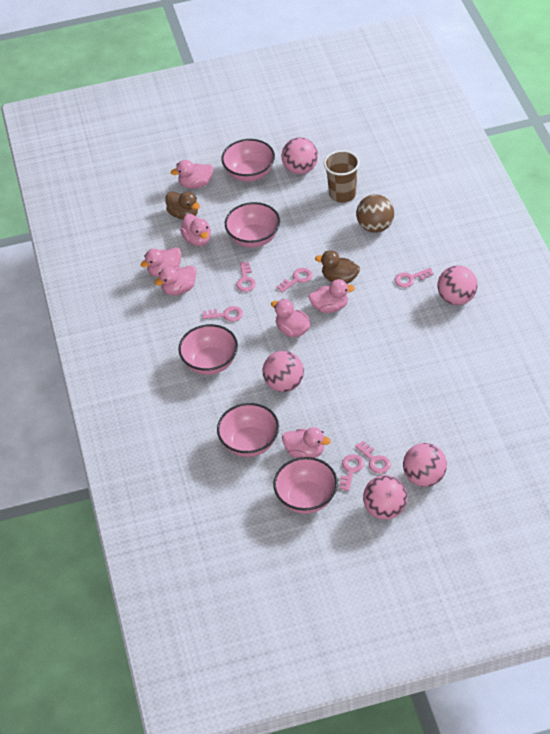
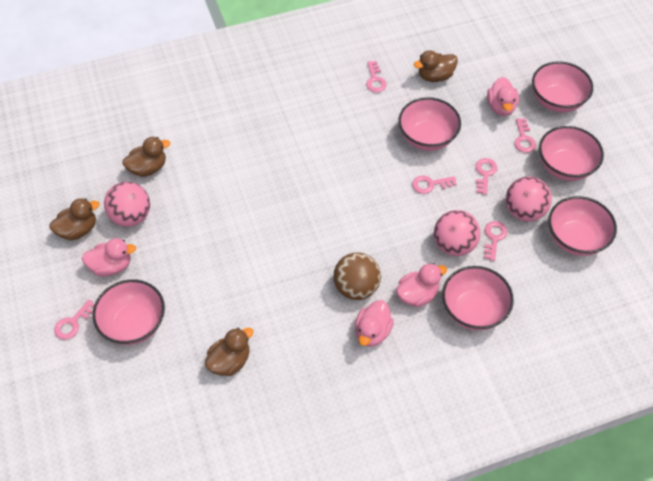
brown cup: [324,150,360,203] = 1 -> none = 0
brown duck: [165,191,200,220] [315,250,360,284] = 2 -> [50,198,100,241] [122,137,170,177] [205,328,254,376] [414,50,458,82] = 4
pink ball: [263,351,304,392] [282,138,318,174] [363,475,407,519] [403,443,447,487] [438,265,478,305] = 5 -> [104,182,150,227] [434,210,481,256] [506,176,552,222] = 3
pink bowl: [178,324,238,375] [217,403,279,457] [221,139,275,182] [225,202,280,248] [273,457,338,514] = 5 -> [92,279,165,345] [399,97,461,151] [442,266,514,331] [532,61,593,113] [539,126,604,181] [548,196,617,256] = 6
pink duck: [140,247,181,277] [154,266,196,295] [171,160,213,189] [180,214,211,246] [271,299,310,337] [282,427,331,458] [309,279,355,313] = 7 -> [82,238,136,277] [355,300,394,347] [396,263,447,307] [487,77,519,116] = 4

